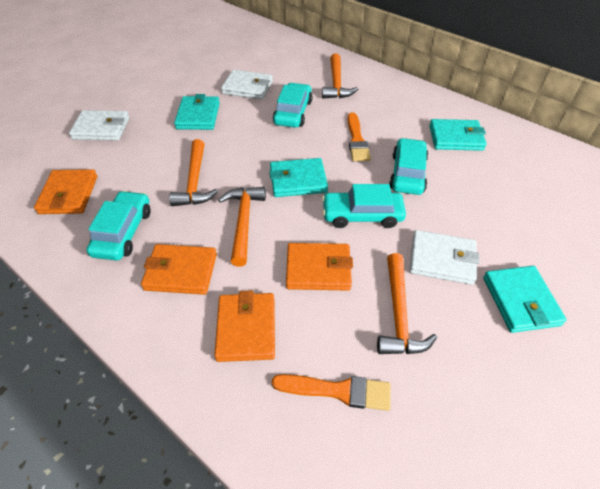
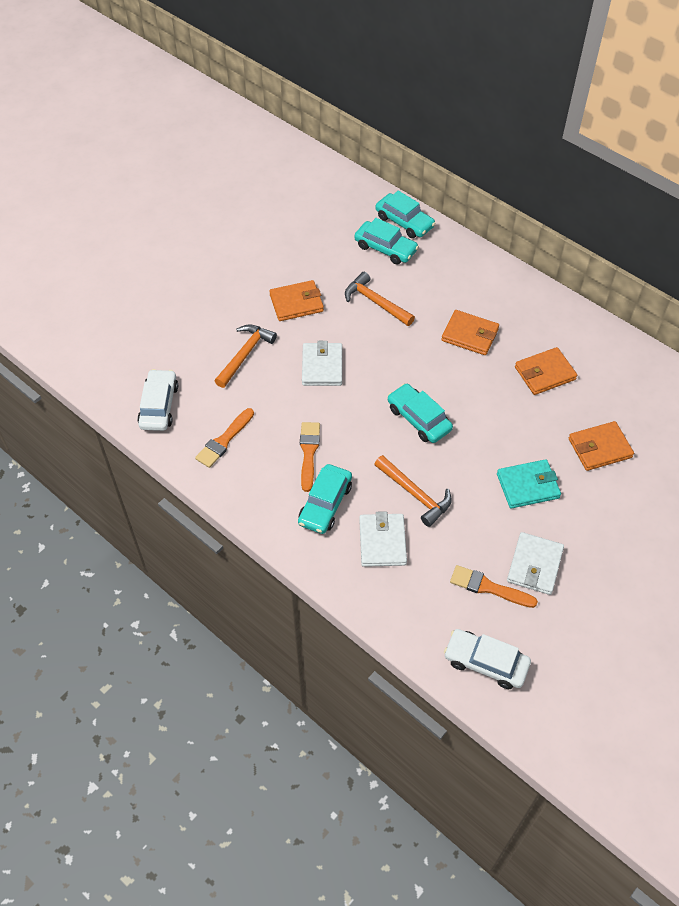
orange brush: [272,374,391,411] [348,113,371,161] = 2 -> [195,408,254,468] [300,422,320,492] [450,565,538,608] = 3
orange hammer: [169,139,218,206] [218,187,266,266] [322,53,358,99] [377,253,437,354] = 4 -> [215,325,277,388] [345,272,415,326] [374,455,452,527] = 3
turquoise wallet: [174,94,220,130] [269,158,328,197] [429,119,487,151] [483,266,567,333] = 4 -> [497,459,561,509] = 1
white car: none = 0 -> [137,369,178,431] [444,629,531,689] = 2

